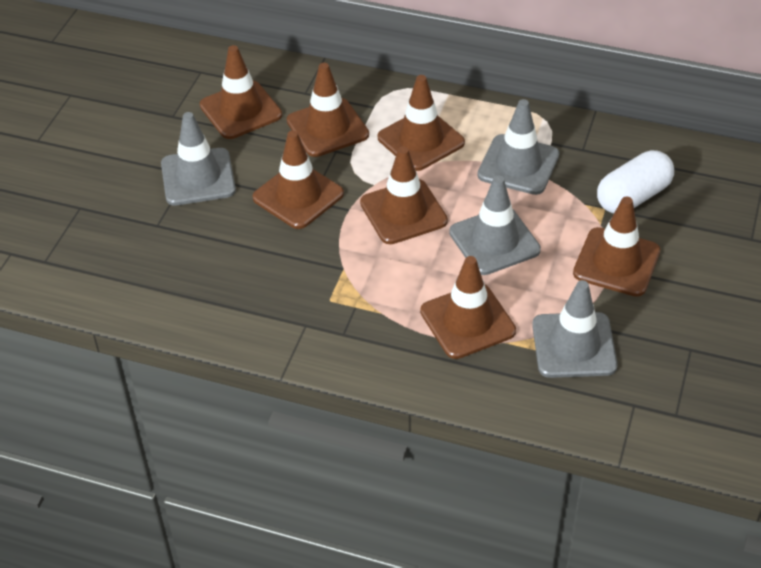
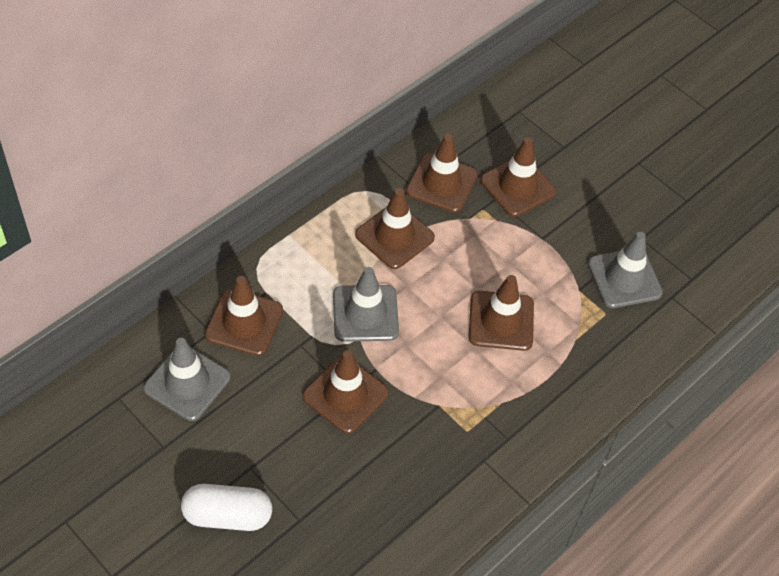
brown traffic cone: [200,45,282,139] [253,130,344,229] [287,63,369,157] [360,146,448,244] [378,75,465,171] [420,256,516,359] [573,197,660,297] = 7 -> [205,276,283,356] [302,350,389,434] [355,188,435,269] [406,134,478,213] [469,275,534,351] [480,137,556,217] = 6
grey traffic cone: [161,112,236,206] [449,176,541,275] [477,99,559,195] [532,280,618,378] = 4 -> [144,338,231,421] [333,267,399,342] [588,232,663,308] = 3

